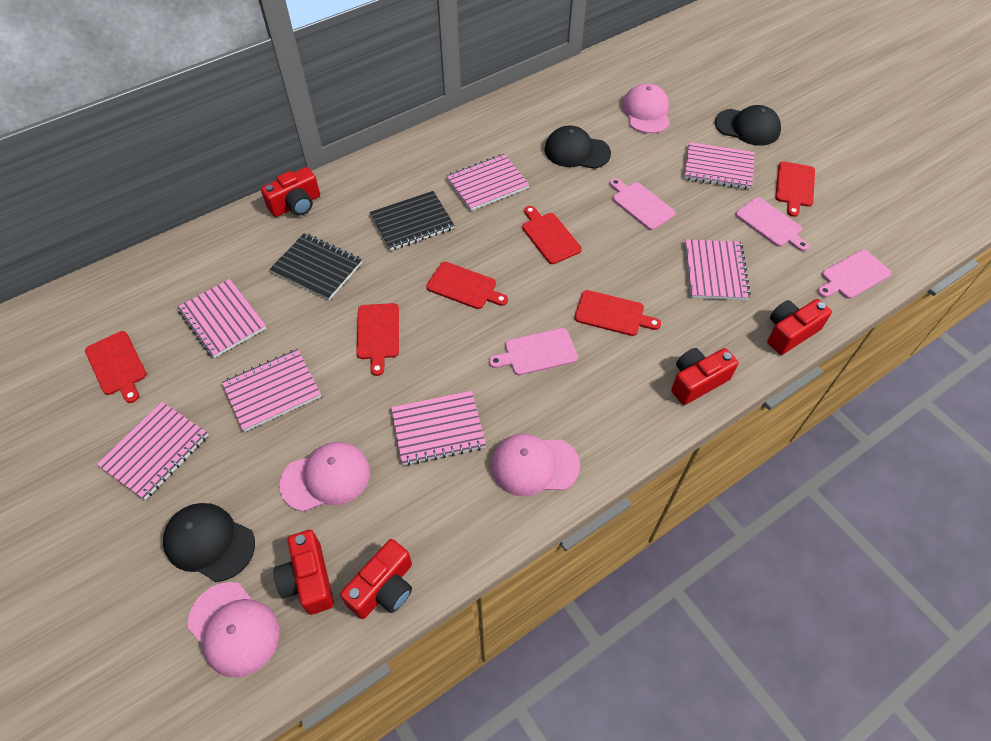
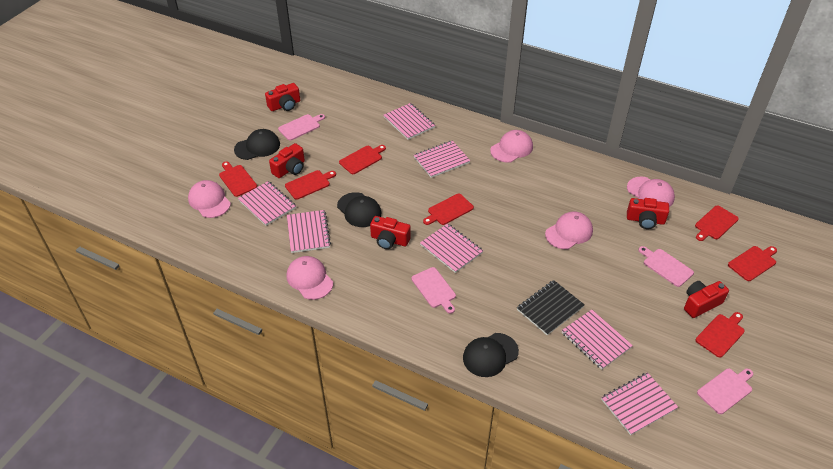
black notebook: [270,233,362,300] [370,191,455,251] = 2 -> [517,280,585,335] = 1
pink cap: [188,582,279,678] [280,442,370,512] [491,434,580,497] [622,83,670,134] = 4 -> [188,180,231,218] [286,256,333,300] [490,130,533,163] [545,212,593,249] [627,177,675,207] = 5
red cutting board: [85,331,146,403] [356,303,399,376] [426,262,508,309] [522,206,582,264] [574,290,661,336] [775,161,815,217] = 6 -> [219,162,257,197] [285,170,336,200] [339,145,386,174] [423,193,474,225] [695,206,739,241] [695,312,745,357] [728,246,777,281] = 7

